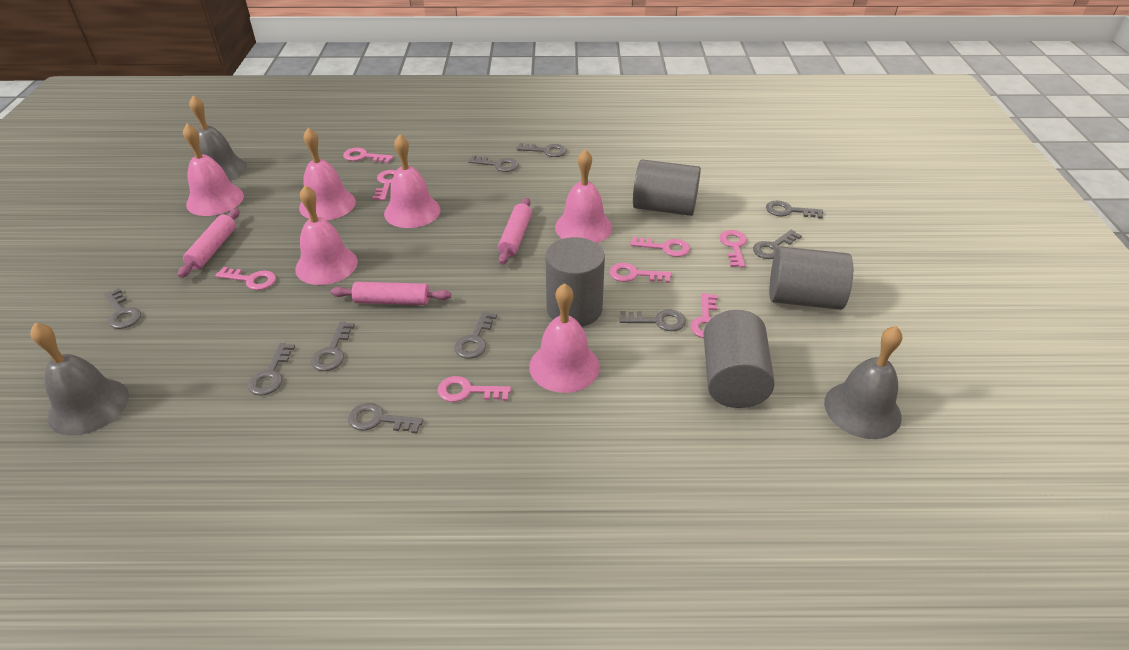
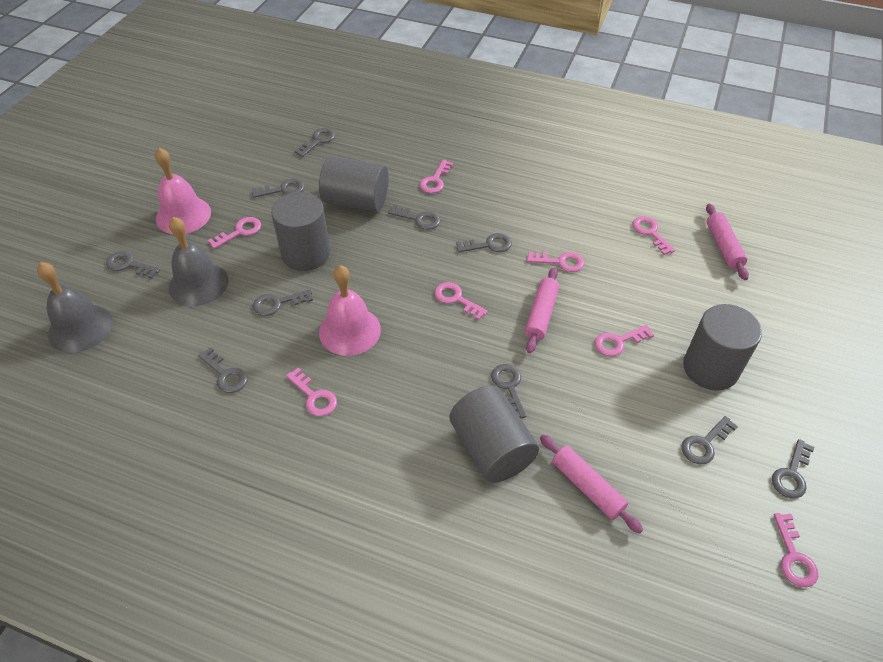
grey bell: [30,323,129,436] [189,95,247,181] [824,326,902,439] = 3 -> [37,262,113,353] [169,217,229,306] = 2
pink bell: [183,124,244,216] [295,185,358,285] [299,128,356,221] [384,134,441,228] [529,283,600,393] [555,149,612,243] = 6 -> [155,148,211,234] [319,265,381,356] = 2

